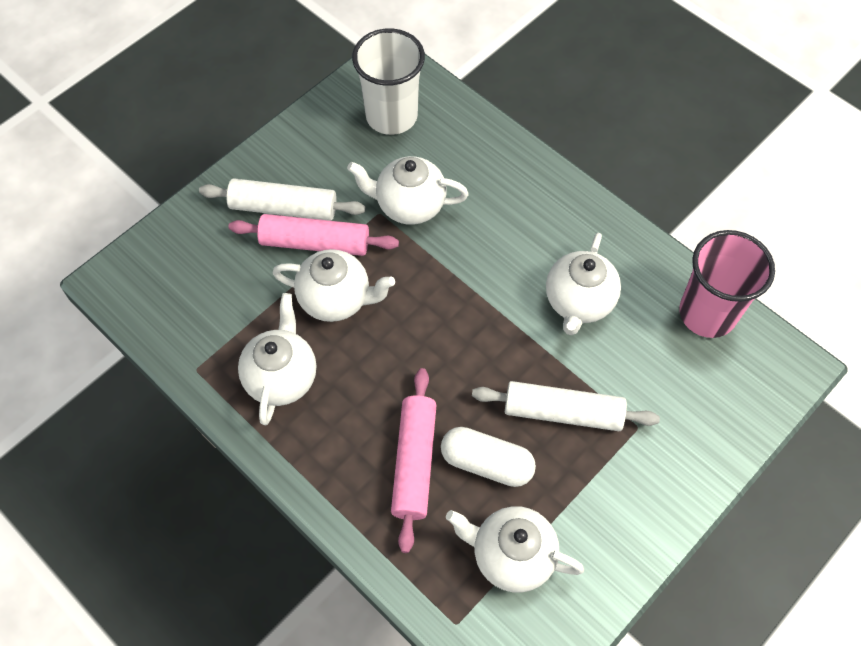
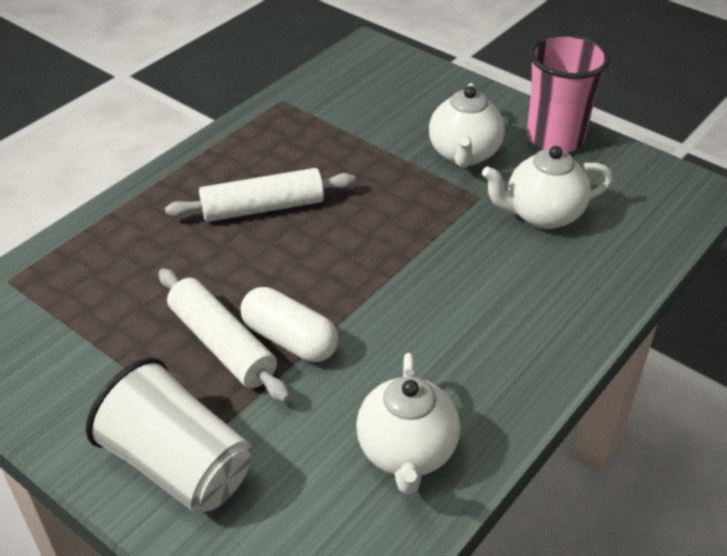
pink rolling pin: [229,214,399,256] [391,368,437,553] = 2 -> none = 0
white teapot: [238,293,316,425] [272,249,395,322] [347,156,469,225] [446,506,584,593] [546,233,621,335] = 5 -> [356,353,460,494] [429,83,505,168] [482,146,613,229] = 3

